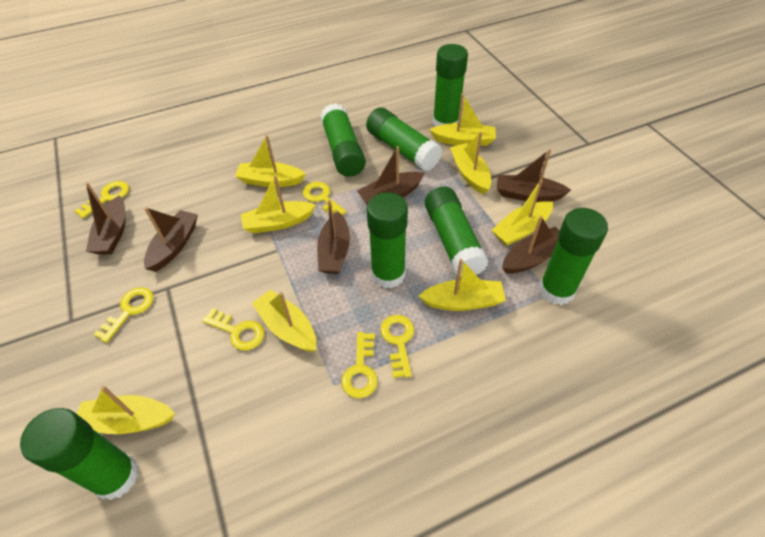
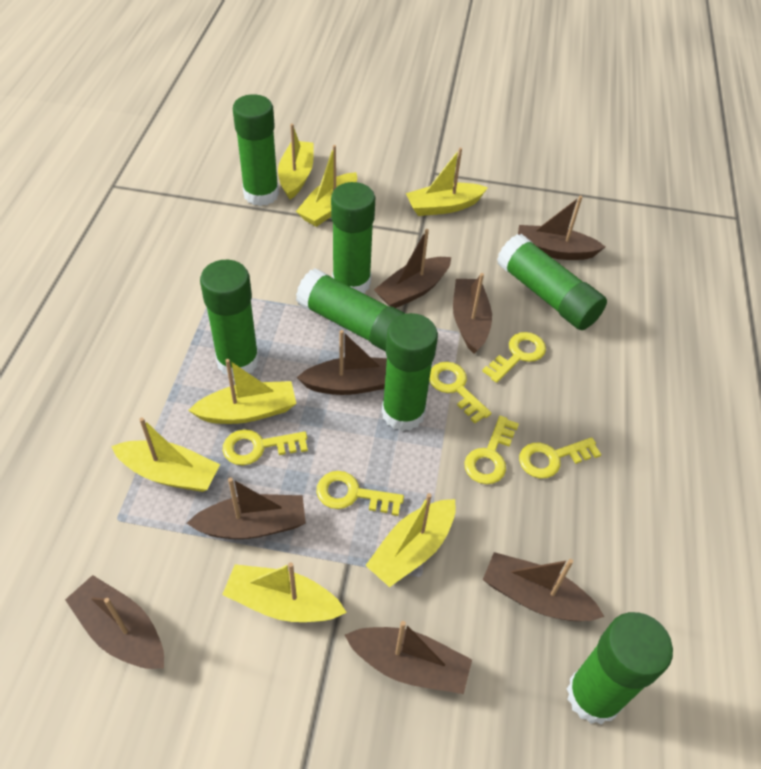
brown boat: [85,182,125,255] [144,207,198,272] [317,200,350,274] [357,146,425,205] [497,149,571,202] [502,216,560,274] = 6 -> [65,575,164,669] [187,477,306,539] [296,330,387,395] [345,621,472,694] [374,229,451,308] [453,273,492,354] [483,552,605,621] [518,196,605,260] = 8
yellow boat: [77,386,175,434] [235,135,306,187] [241,175,316,234] [252,290,317,352] [419,259,506,311] [429,93,496,146] [450,132,491,194] [492,179,553,246] = 8 -> [111,418,220,492] [188,359,296,424] [222,562,347,622] [278,123,314,200] [296,145,357,227] [365,493,456,587] [406,148,488,216] = 7

